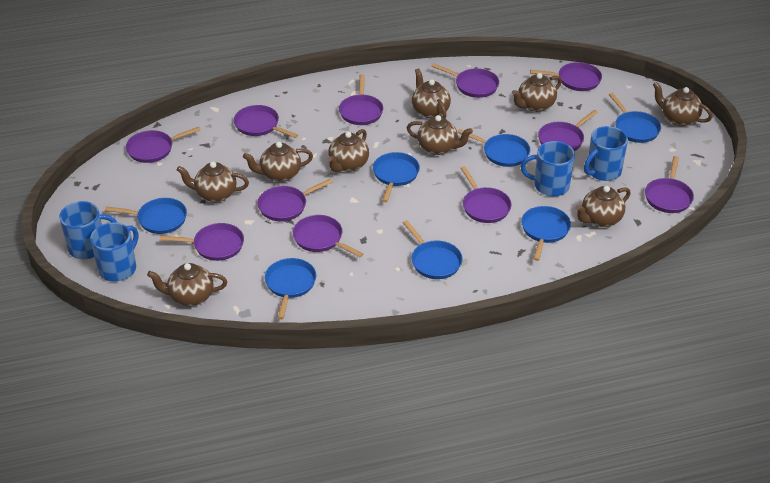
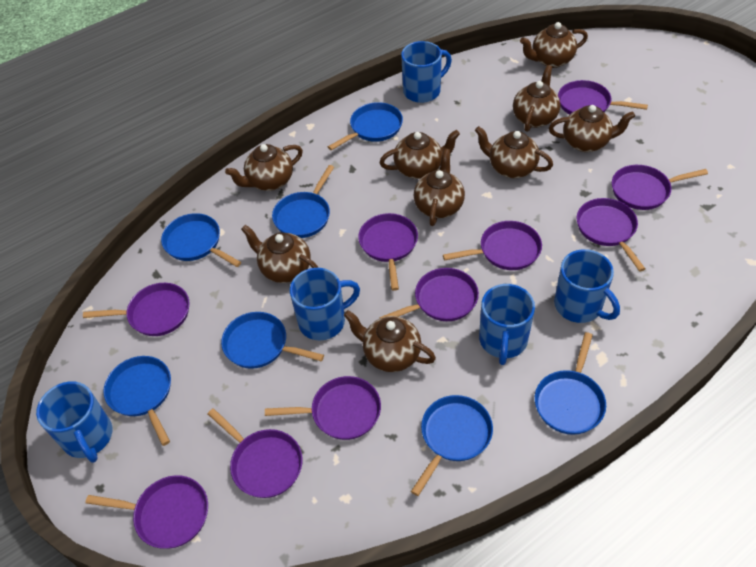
blue mug: [59,201,117,259] [90,222,138,281] [521,141,575,197] [584,126,628,181] = 4 -> [36,381,112,463] [290,268,360,340] [401,41,452,103] [479,284,535,365] [554,249,620,323] = 5
purple pan: [126,127,201,163] [160,223,244,261] [234,105,298,138] [258,179,332,221] [293,215,363,257] [339,74,383,125] [431,63,499,98] [460,166,512,223] [530,62,602,91] [538,110,598,151] [645,156,694,213] = 11 -> [83,283,189,336] [85,475,208,549] [208,408,302,498] [265,376,381,440] [358,213,418,291] [379,268,479,321] [443,221,542,270] [558,80,648,115] [577,198,645,272] [612,165,708,210] = 10

